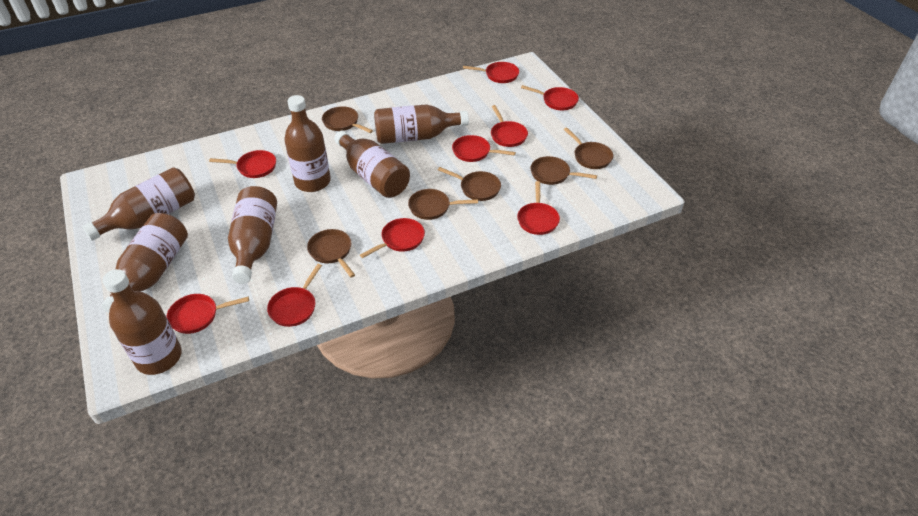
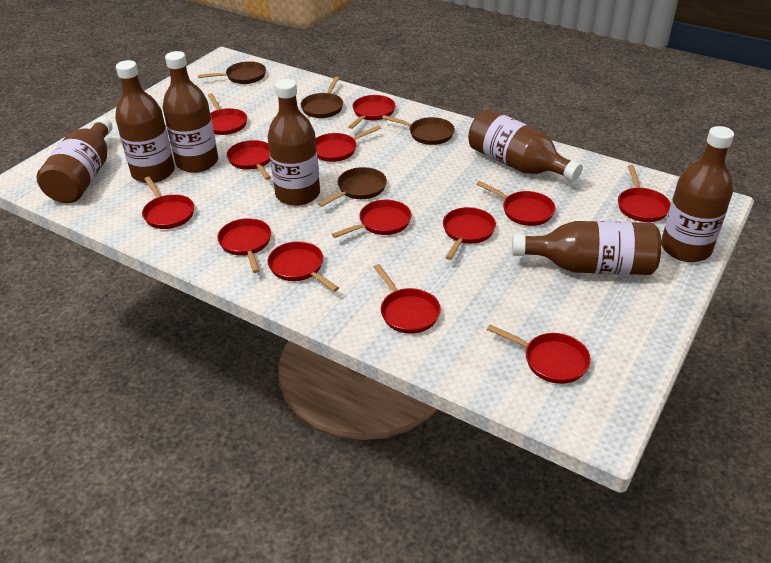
brown pan: [307,229,355,278] [322,106,373,133] [408,189,478,220] [438,167,501,201] [531,156,597,185] [564,128,613,169] = 6 -> [198,61,266,84] [300,77,343,118] [318,167,387,207] [382,115,455,145] = 4
red pan: [167,294,249,334] [209,150,276,178] [267,264,322,327] [360,218,425,258] [452,135,516,162] [463,62,519,83] [491,105,528,147] [517,181,560,235] [521,85,579,110] = 9 -> [142,177,194,229] [208,93,247,135] [217,218,271,273] [227,140,271,180] [268,241,339,291] [316,125,381,162] [332,200,411,238] [348,95,395,129] [374,264,441,334] [443,207,496,260] [476,181,555,226] [487,325,591,384] [618,165,671,222] = 13

